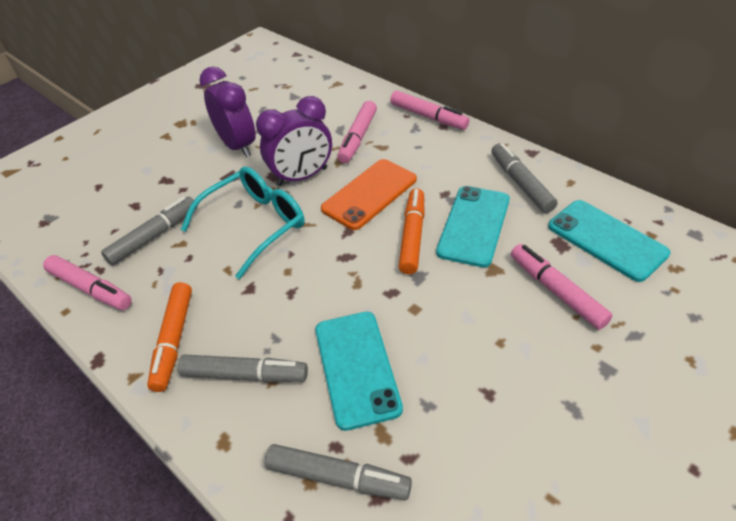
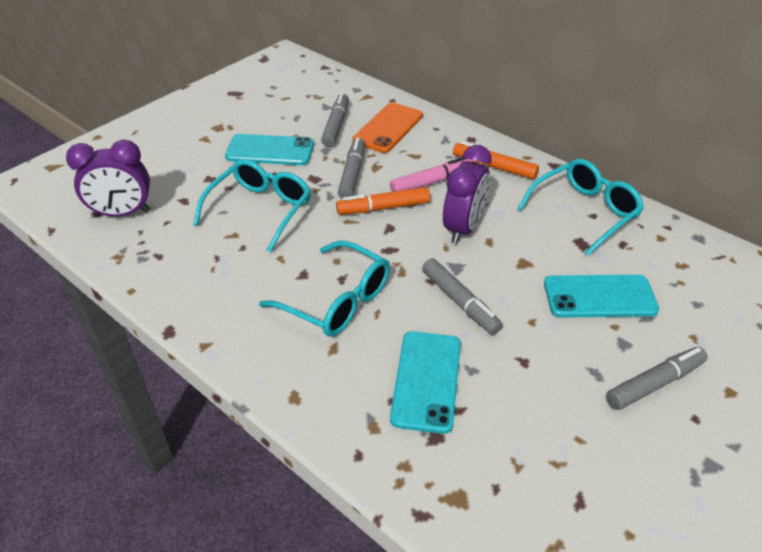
pink marker: [43,255,132,310] [337,101,377,163] [390,90,470,130] [511,244,613,330] = 4 -> [390,157,472,192] = 1
turquoise glasses: [181,167,305,279] = 1 -> [193,159,311,252] [259,241,390,337] [518,159,644,256] = 3

